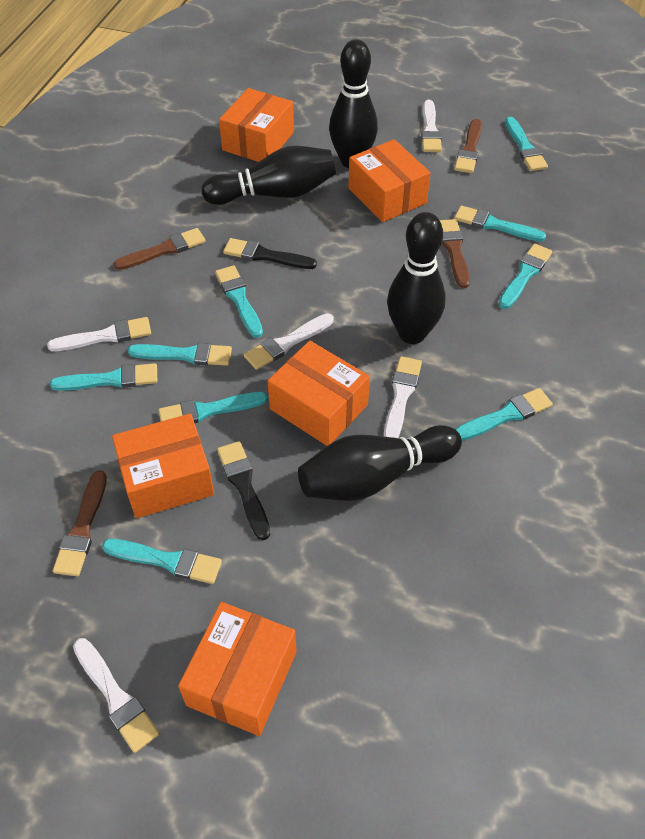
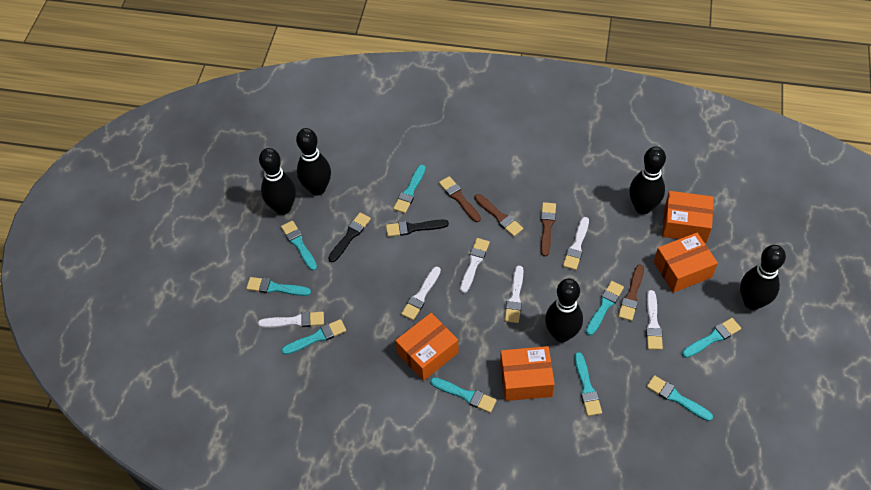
black bowling pin: [202,146,336,205] [298,425,462,501] [329,39,378,168] [387,212,446,344] = 4 -> [259,148,296,215] [296,128,331,196] [545,279,583,342] [629,146,666,214] [740,245,786,310] = 5
orange box: [112,414,214,518] [178,602,297,736] [219,88,294,162] [268,341,370,446] [348,139,430,222] = 5 -> [395,313,459,381] [500,346,555,401] [654,233,718,293] [662,191,714,243] = 4
white brush: [47,317,151,351] [73,638,159,753] [244,313,334,370] [384,356,422,438] [421,100,442,152] = 5 -> [258,312,324,328] [401,266,441,320] [460,238,490,293] [504,265,523,323] [563,217,589,270] [646,290,663,350] = 6

